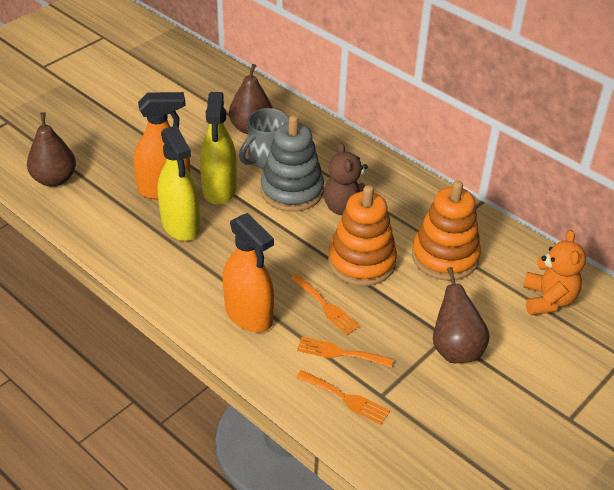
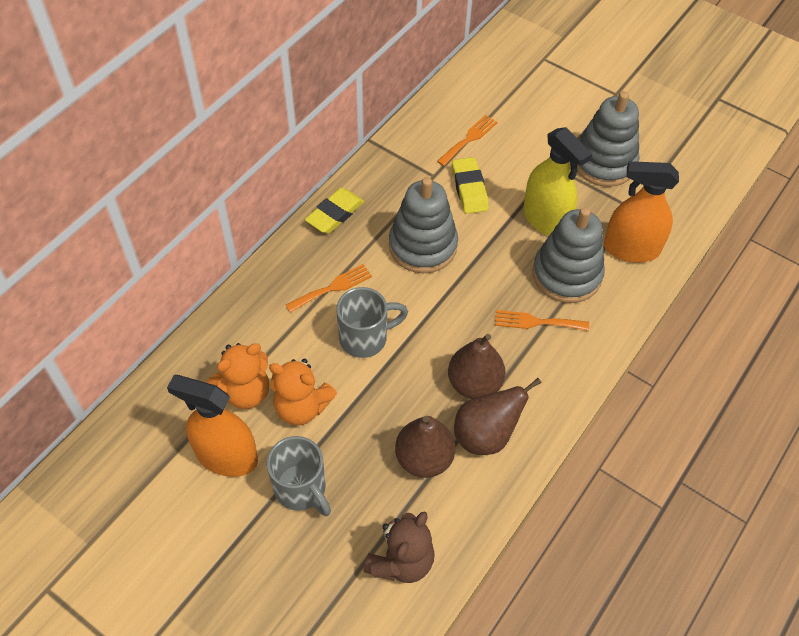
grey mug: [239,108,289,169] = 1 -> [267,436,331,516] [336,287,408,358] = 2
grey stacking toy: [261,115,324,212] = 1 -> [389,177,458,273] [533,207,605,303] [577,91,639,187] = 3
orange stacking toy: [328,185,397,286] [412,181,481,281] = 2 -> none = 0
orange teddy bear: [523,230,586,315] = 1 -> [206,343,269,409] [269,359,337,425] = 2
yellow eraser: none = 0 -> [305,188,364,234] [452,157,489,214] = 2
yellow spray bottle: [158,125,200,241] [200,92,237,205] = 2 -> [523,127,592,236] = 1

